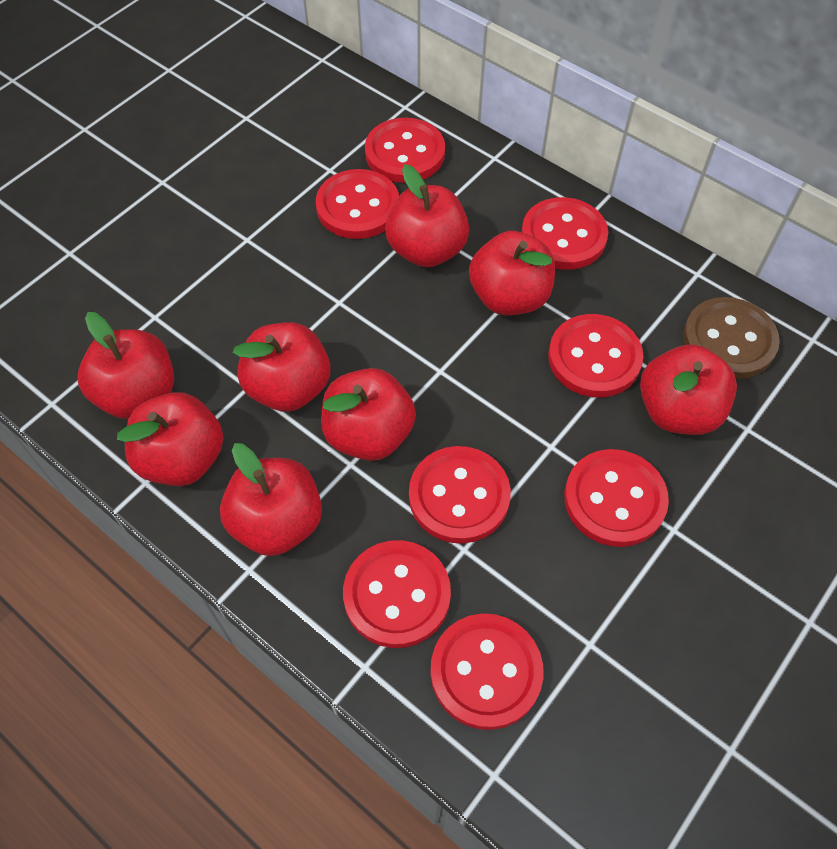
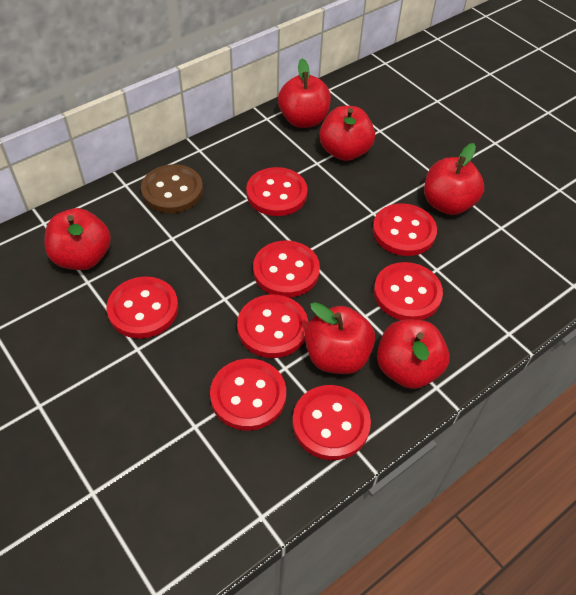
red apple: [78,312,174,419] [117,392,224,486] [220,443,322,556] [233,322,330,412] [321,368,416,461] [385,164,469,267] [469,231,555,315] [640,344,737,435] = 8 -> [45,208,111,270] [278,58,331,128] [305,302,375,374] [319,106,375,161] [377,319,450,389] [424,143,484,215] = 6

